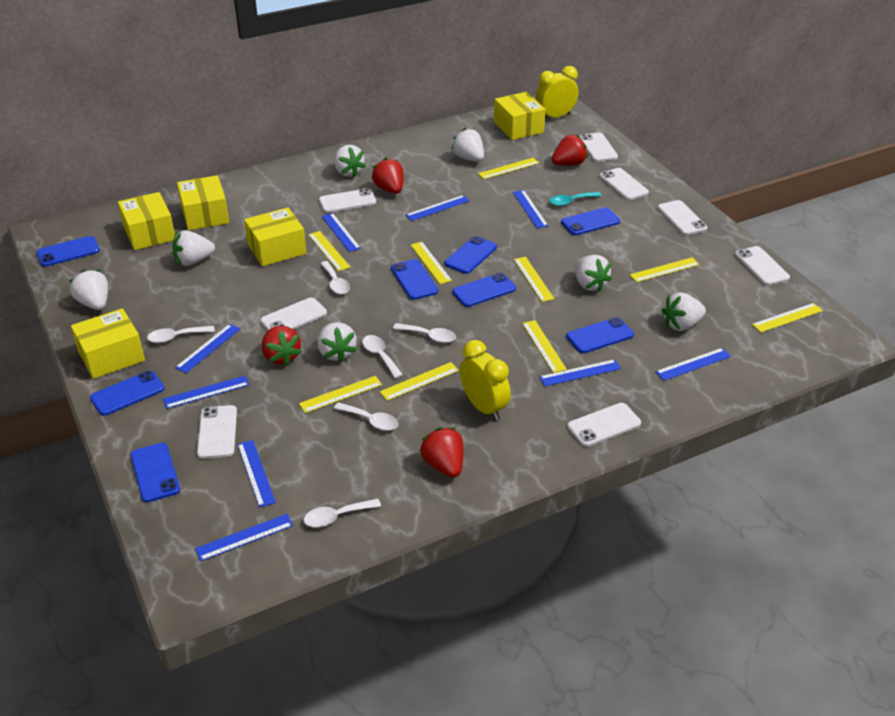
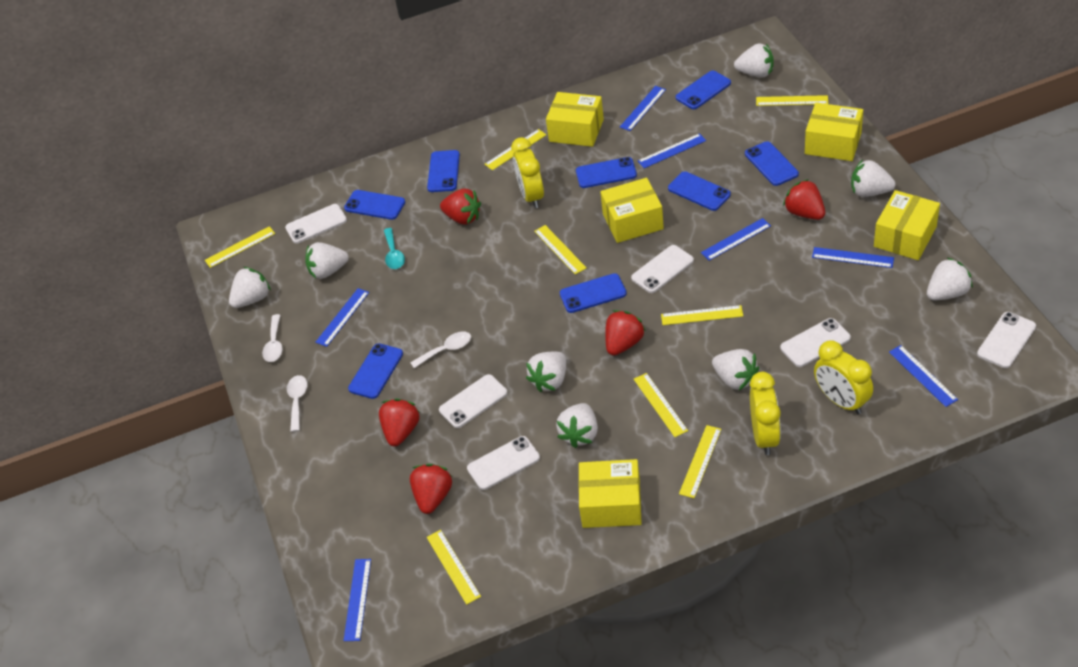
blue ruler: [163,376,249,409] [175,324,240,373] [195,514,293,561] [237,440,276,508] [321,213,361,252] [406,195,470,221] [513,190,548,228] [539,359,621,386] [655,348,731,381] = 9 -> [315,288,369,347] [344,559,371,641] [620,86,666,131] [638,133,706,168] [701,218,771,261] [812,247,894,268] [889,345,958,407] = 7
red strawberry: [262,326,302,366] [372,158,404,194] [420,427,463,478] [552,135,588,166] = 4 -> [379,399,420,447] [410,464,452,514] [440,189,481,225] [605,310,646,356] [783,179,825,220] = 5
white phone: [197,405,237,459] [260,297,327,330] [319,188,376,213] [567,403,641,447] [580,133,618,162] [600,168,649,200] [658,200,708,235] [735,246,790,285] = 8 -> [285,204,347,244] [439,374,507,428] [467,436,540,490] [631,245,694,293] [780,318,851,367] [977,312,1036,368] = 6
white spoon: [147,326,215,343] [304,499,381,527] [320,261,350,294] [334,402,398,431] [362,335,403,379] [393,323,456,343] = 6 -> [262,314,283,362] [287,375,308,432] [410,332,471,368] = 3
white strawberry: [69,269,108,310] [172,230,215,266] [317,322,357,363] [334,145,366,177] [451,128,484,162] [574,255,612,292] [662,292,706,331] = 7 -> [229,267,271,308] [305,242,349,279] [526,352,566,392] [556,403,598,448] [712,349,759,390] [734,43,774,78] [851,159,896,197] [927,258,973,300] = 8
yellow clock: [460,340,511,421] [536,66,578,118] = 2 -> [511,137,544,209] [750,372,781,455] [814,341,873,414] = 3
yellow ruler: [299,376,382,413] [308,231,350,271] [380,362,459,401] [411,242,452,284] [478,158,539,179] [514,257,554,302] [522,320,567,373] [630,257,700,282] [752,303,823,332] = 9 -> [205,226,275,268] [427,530,481,605] [485,129,546,170] [534,225,586,274] [634,373,688,437] [661,305,743,325] [679,425,721,498] [756,95,828,106] = 8

